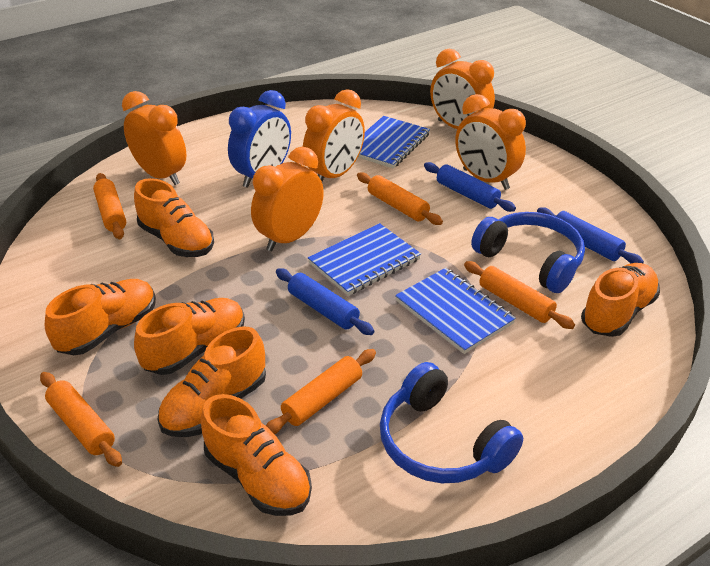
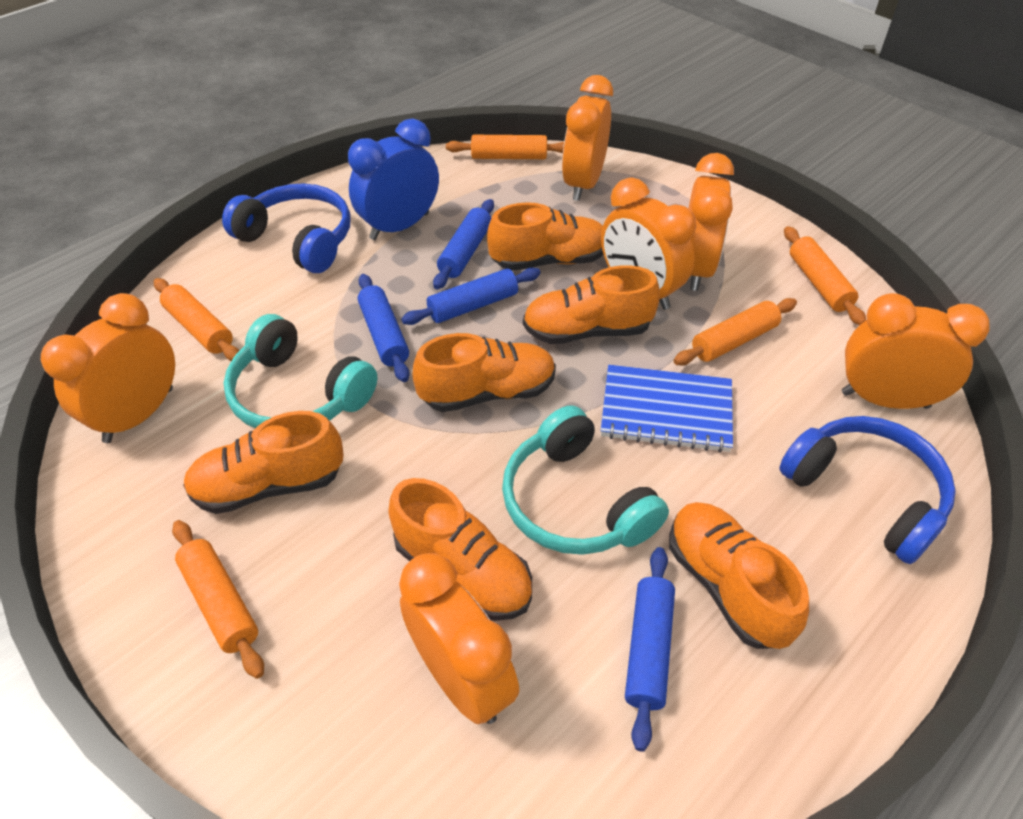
blue notebook: [308,223,421,296] [358,116,430,169] [395,268,516,354] = 3 -> [601,365,733,453] = 1
blue rolling pin: [276,268,374,335] [424,162,516,212] [537,207,644,264] = 3 -> [358,274,410,382] [401,268,541,325] [433,199,494,290] [625,547,675,752] = 4
orange clock: [122,91,186,185] [251,147,324,251] [303,89,365,181] [430,49,495,129] [455,94,526,190] = 5 -> [41,293,175,443] [399,553,519,724] [562,75,613,201] [601,177,696,310] [689,153,734,291] [842,293,990,409] = 6
turquoise headphones: none = 0 -> [224,314,377,428] [502,405,669,555] = 2

